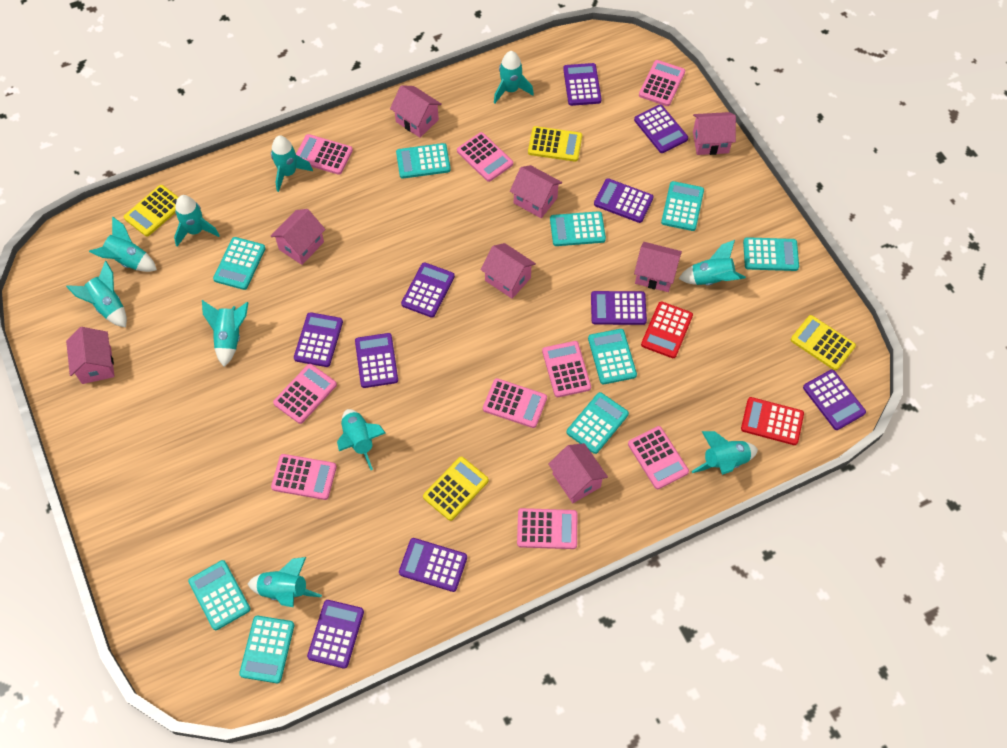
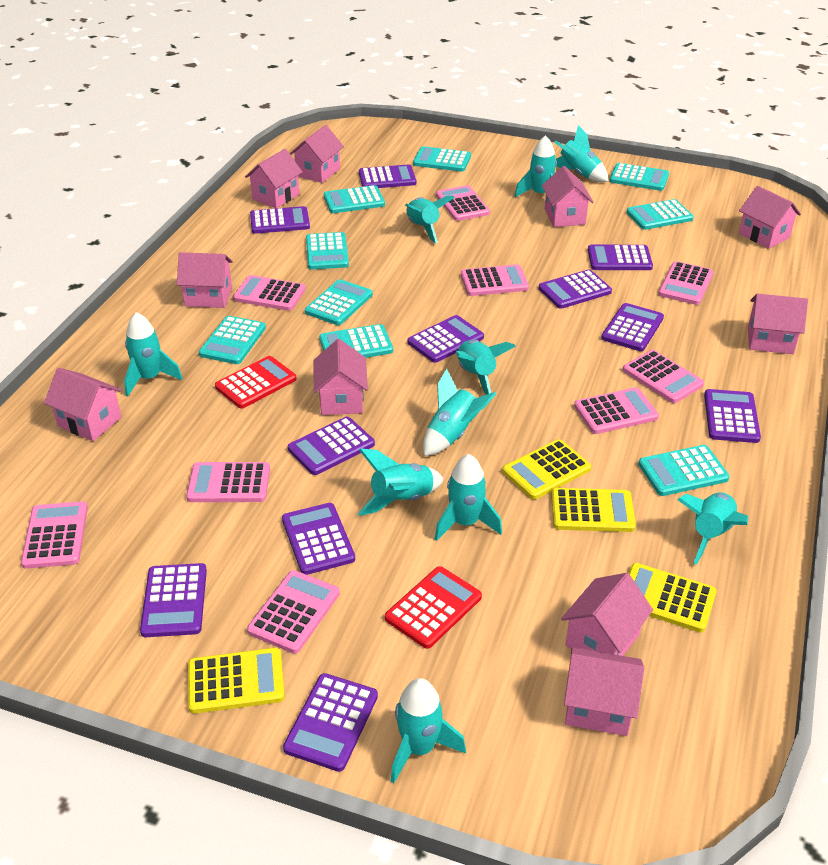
pink house: [66,327,115,384] [271,209,326,265] [390,85,442,138] [480,243,536,299] [510,165,562,218] [548,443,608,503] [634,242,682,292] [693,112,736,155] = 8 -> [44,368,122,441] [177,252,233,308] [245,149,303,208] [290,125,344,183] [314,339,368,415] [542,166,593,227] [561,573,653,656] [564,647,644,736] [739,186,801,249] [748,294,808,354] = 10
purple calculator: [294,312,343,367] [307,600,364,669] [355,333,398,388] [399,538,467,592] [401,262,455,318] [563,63,601,106] [591,291,647,325] [594,178,654,223] [634,105,688,153] [803,370,866,430] = 10 -> [140,563,207,637] [250,206,310,234] [282,503,355,575] [283,673,378,772] [288,417,375,475] [359,164,416,188] [408,315,484,363] [539,269,612,309] [588,245,653,270] [601,303,664,351] [704,389,761,443] = 11

